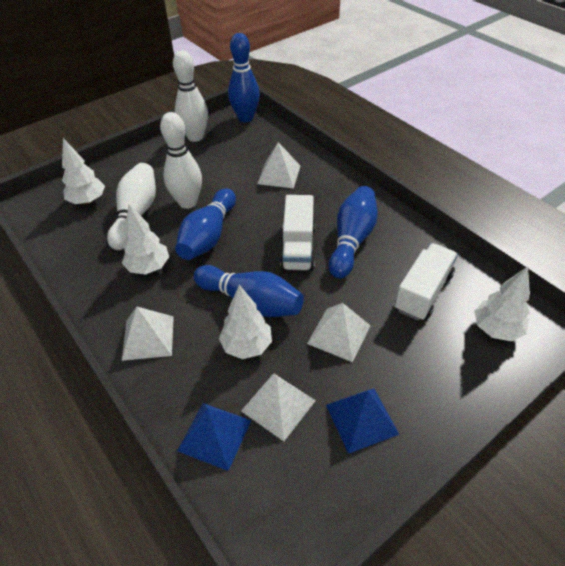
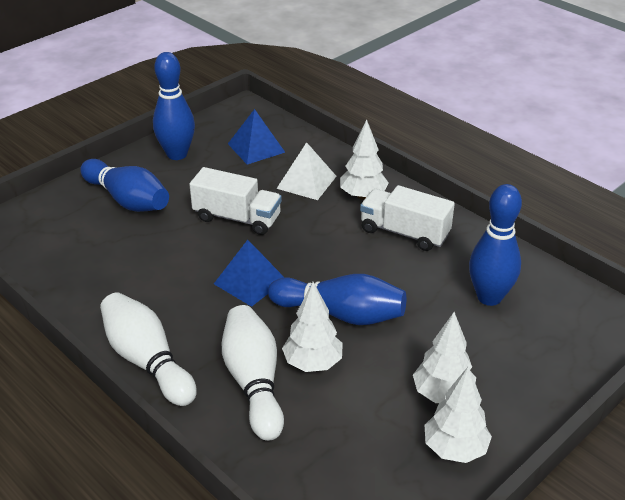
white bowling pin: [107,163,156,250] [160,112,202,209] [173,51,208,142] = 3 -> [100,292,197,406] [222,305,284,441] = 2
white pyramid: [122,307,174,361] [241,373,316,441] [257,142,300,189] [307,303,371,362] = 4 -> [277,142,336,200] = 1

